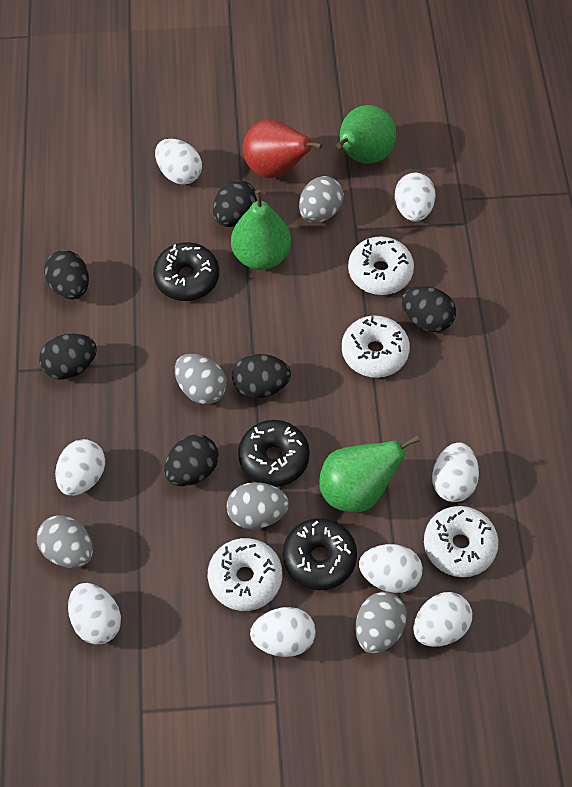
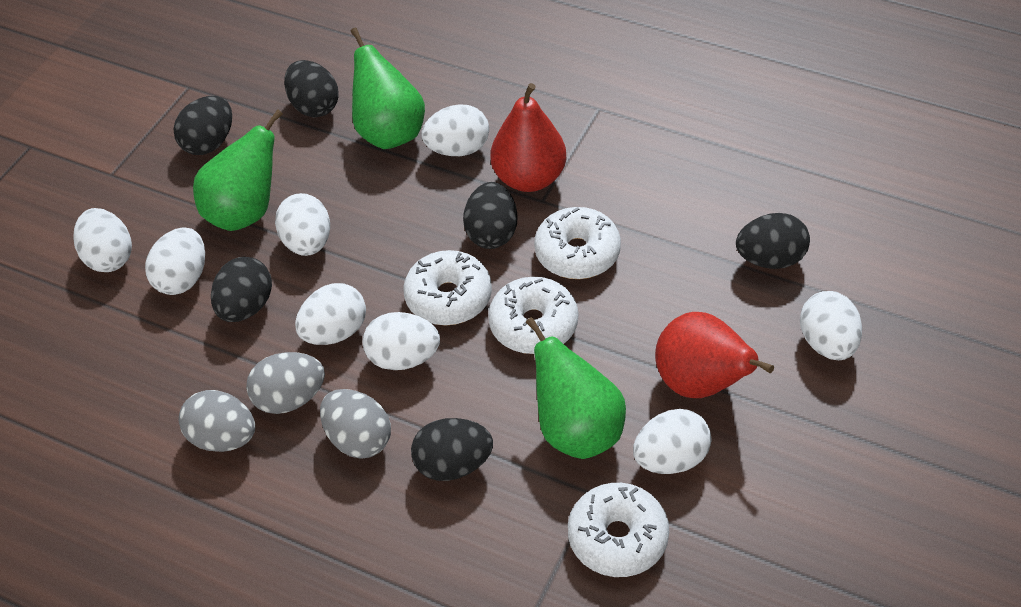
black donut: [153,242,219,301] [238,420,310,487] [283,518,357,590] = 3 -> none = 0
grey egg: [37,515,93,568] [175,354,227,404] [227,482,289,529] [299,176,344,223] [356,592,407,653] = 5 -> [179,390,255,452] [246,352,325,414] [320,389,391,459] = 3
red pear: [243,119,323,178] = 1 -> [491,83,566,192] [655,312,774,398] = 2

